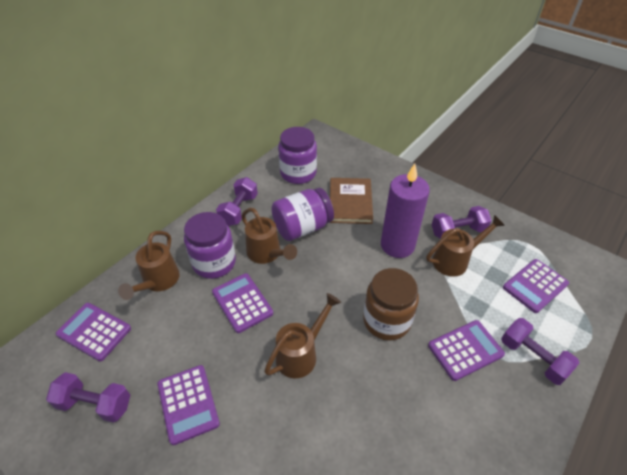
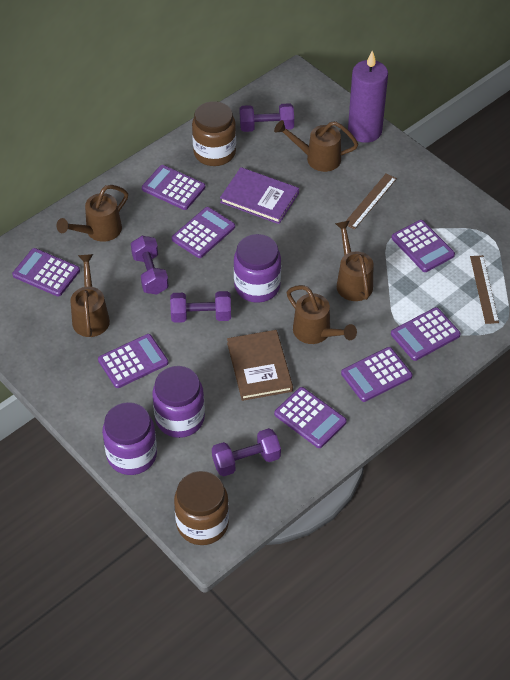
brown jar: [363,268,419,341] = 1 -> [174,471,229,545] [192,101,236,166] = 2
brown ruler: none = 0 -> [346,173,397,229] [470,255,499,324] = 2
brown watering can: [118,231,180,300] [241,208,297,264] [264,293,341,378] [426,215,505,277] = 4 -> [57,185,128,242] [71,254,110,337] [274,120,358,172] [287,285,357,344] [335,220,373,301] = 5
purple book: none = 0 -> [220,167,299,224] = 1
purple calculator: [56,303,131,361] [158,365,220,445] [212,273,273,333] [428,320,505,381] [503,259,569,313] = 5 -> [12,248,80,297] [98,334,168,388] [142,165,205,210] [172,207,235,258] [274,387,347,448] [341,347,412,402] [391,307,461,361] [392,220,455,272] = 8

